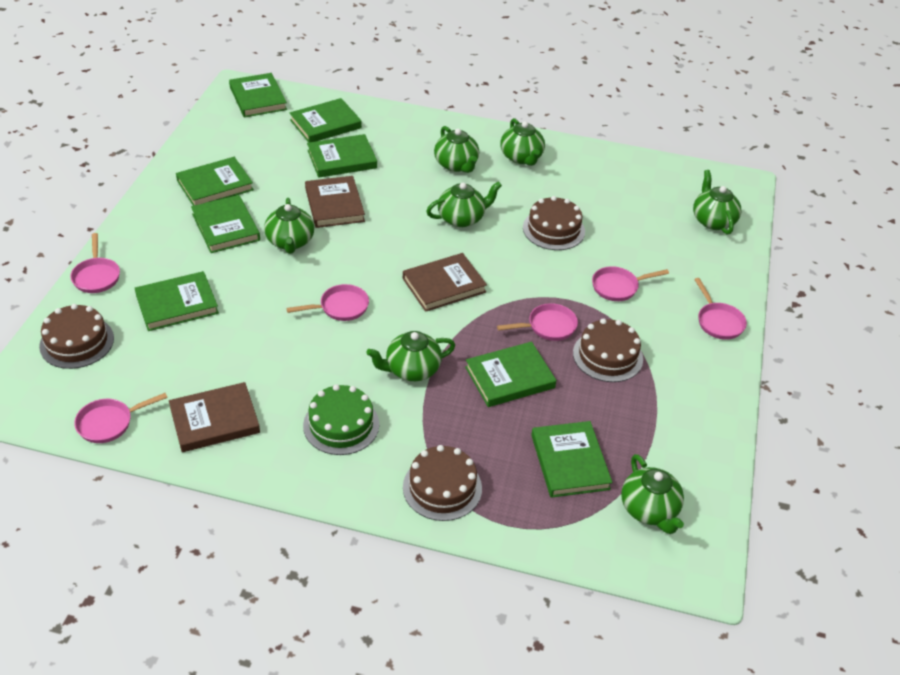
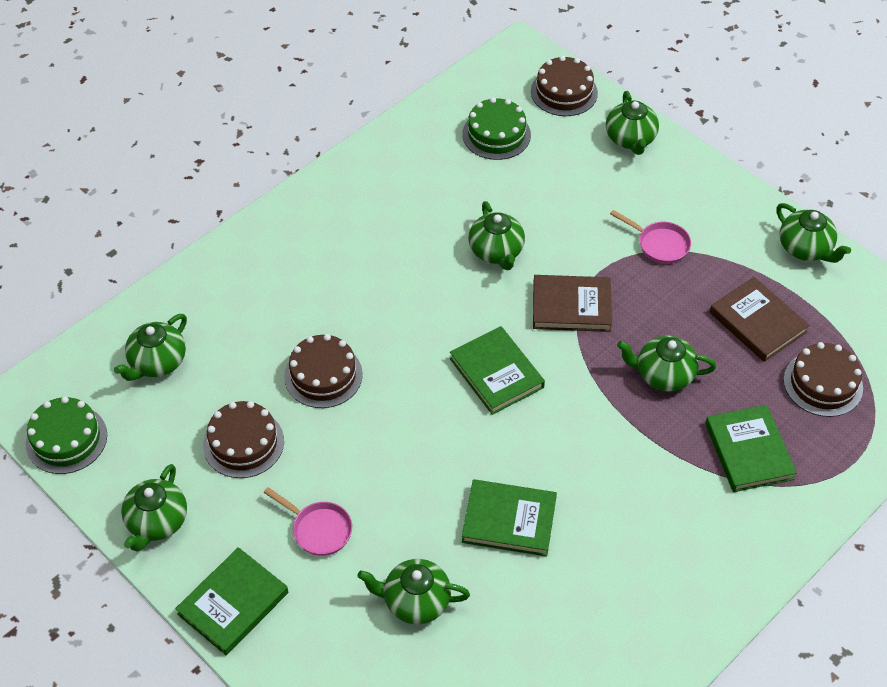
brown book: [169,382,260,452] [305,176,365,228] [403,253,487,312] = 3 -> [533,275,612,332] [710,277,809,362] = 2
green book: [135,271,219,331] [176,157,254,206] [191,195,260,253] [229,73,287,118] [290,98,362,143] [307,134,377,178] [465,342,556,407] [531,421,613,498] = 8 -> [175,547,288,655] [450,326,545,415] [462,479,557,556] [705,405,797,492] = 4
green cake: [303,384,379,455] = 1 -> [26,396,107,474] [462,97,531,160] = 2
pink pan: [70,233,120,293] [74,393,168,443] [286,284,369,321] [497,303,578,341] [592,266,669,301] [694,278,747,340] = 6 -> [263,487,352,556] [610,210,691,264] = 2

